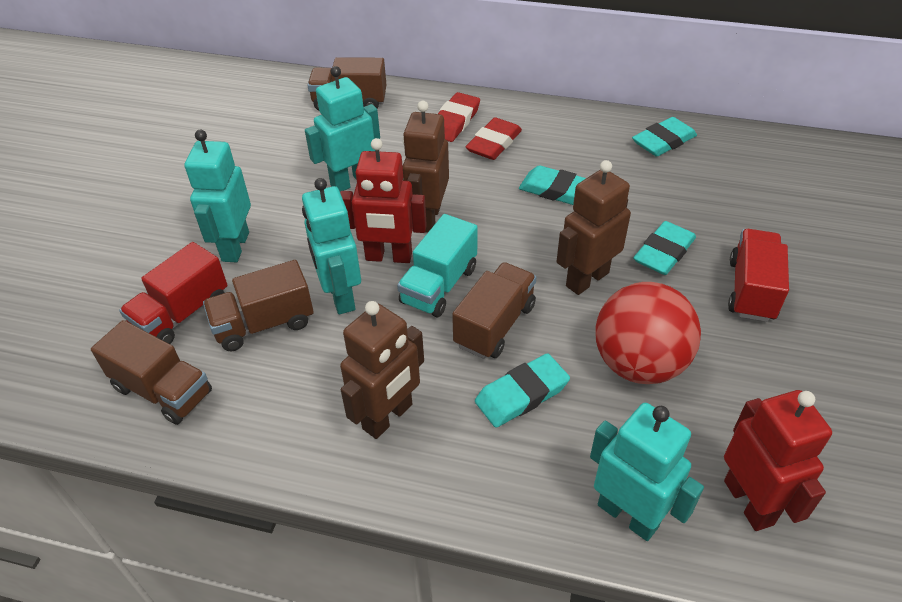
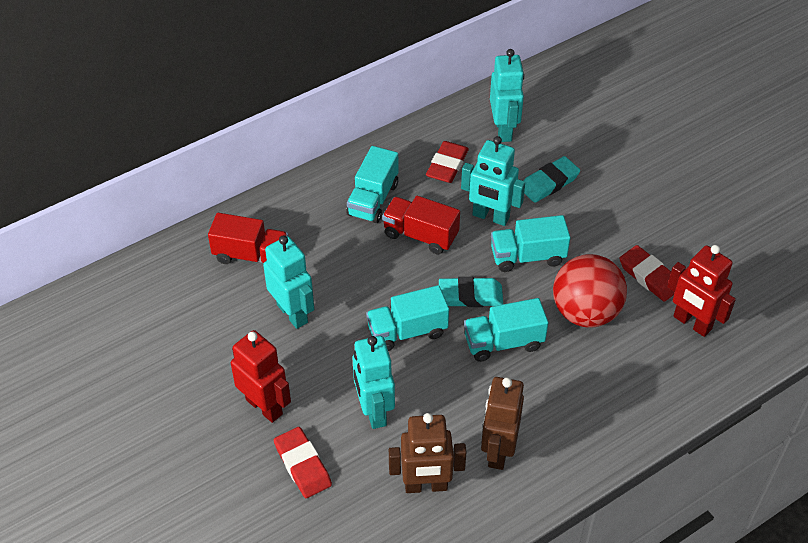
brown robot: [340,301,424,439] [403,101,449,233] [556,160,631,295] = 3 -> [389,413,466,493] [481,377,524,470] = 2
brown truck: [91,320,212,425] [203,260,314,351] [307,57,386,110] [452,262,537,359] = 4 -> none = 0
red eraser: [438,92,480,142] [466,117,522,160] = 2 -> [274,427,332,498] [426,141,469,183] [619,245,675,302] = 3
turquoise eraser: [475,353,570,428] [519,166,586,205] [632,117,697,157] [633,221,696,275] = 4 -> [439,277,503,307] [524,156,580,203] = 2
turquoise truck: [397,214,478,317] = 1 -> [346,146,398,223] [366,285,449,351] [464,298,548,362] [491,215,570,272] = 4

